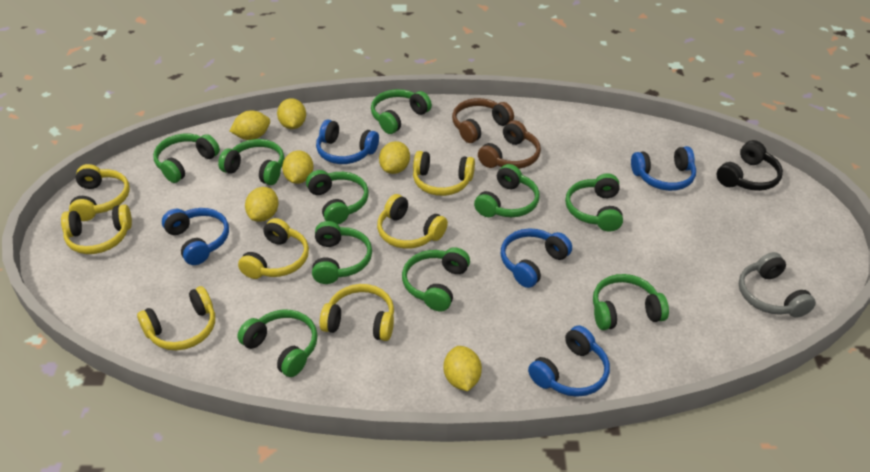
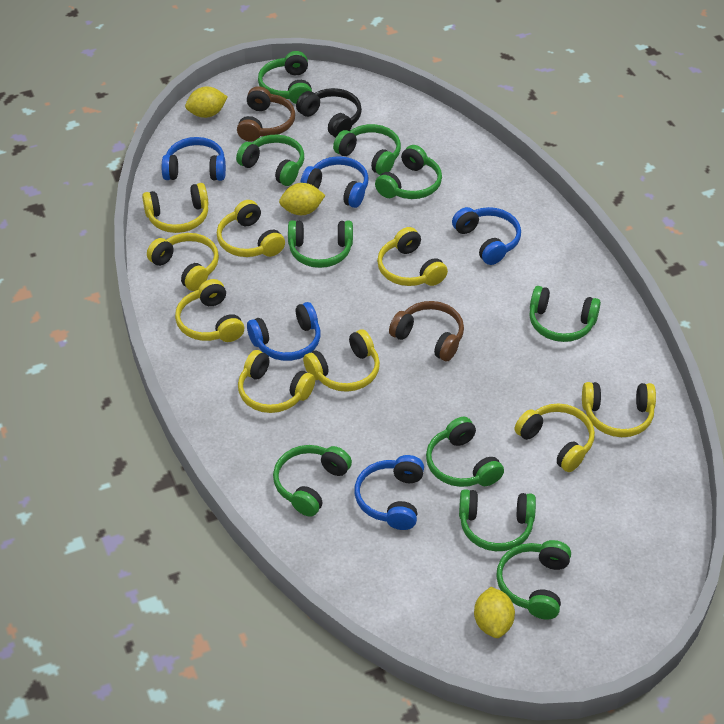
grey headphones: [739,252,816,318] = 1 -> none = 0
yellow headphones: [61,205,132,254] [69,164,130,221] [137,286,215,350] [238,218,309,279] [320,284,394,341] [377,194,448,249] [413,151,475,196] = 7 -> [142,183,209,233] [147,233,219,291] [175,279,244,342] [217,200,285,257] [238,350,315,413] [303,329,380,392] [377,227,448,286] [515,403,595,472] [582,382,656,437] = 9
yellow lemon: [230,110,270,140] [245,187,278,222] [277,98,306,129] [282,150,314,184] [379,141,410,174] [443,346,482,391] = 6 -> [185,87,228,118] [279,183,326,215] [474,587,515,638] = 3

